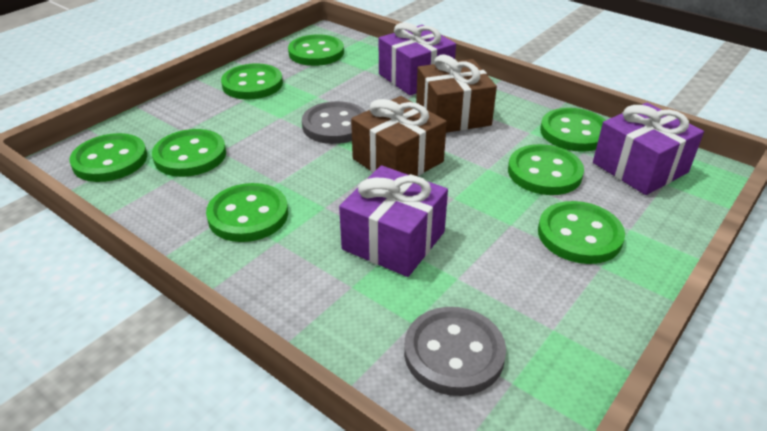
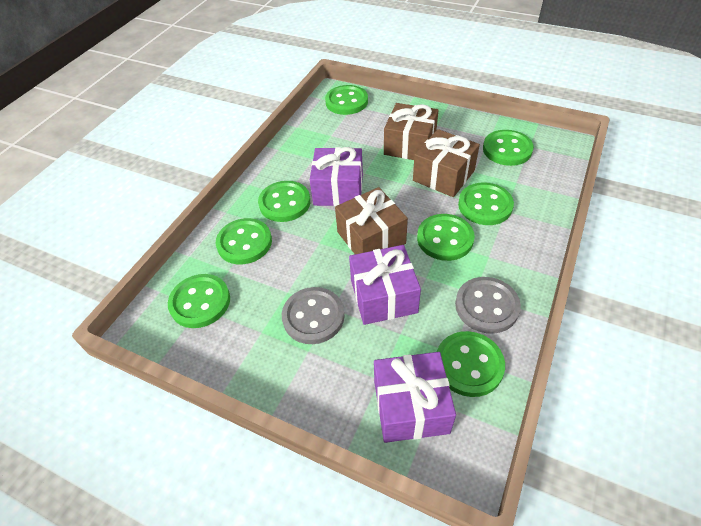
brown gift: [351,96,447,176] [416,54,497,133] = 2 -> [335,187,408,254] [384,103,439,160] [413,129,480,197] = 3

